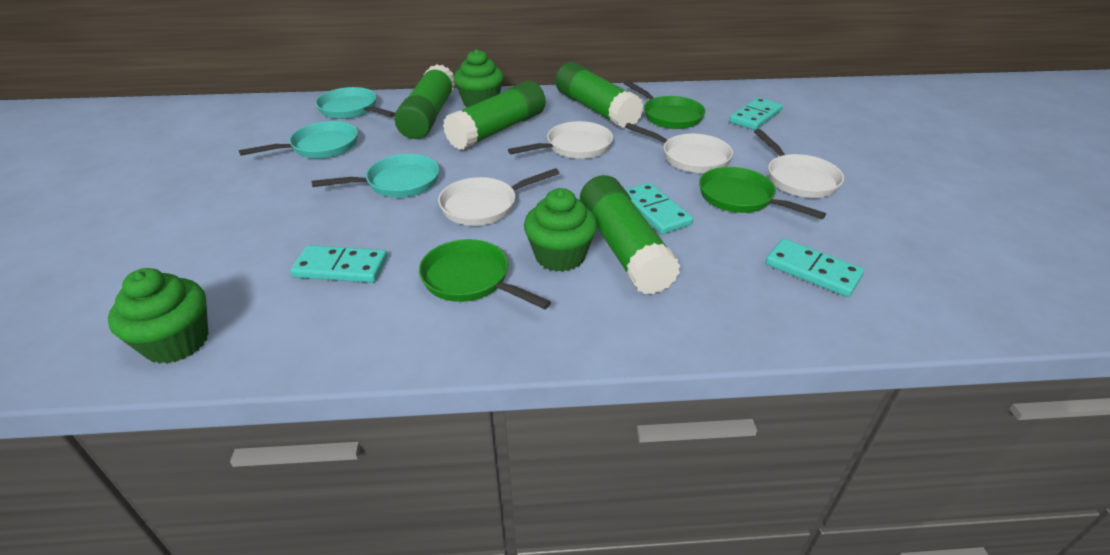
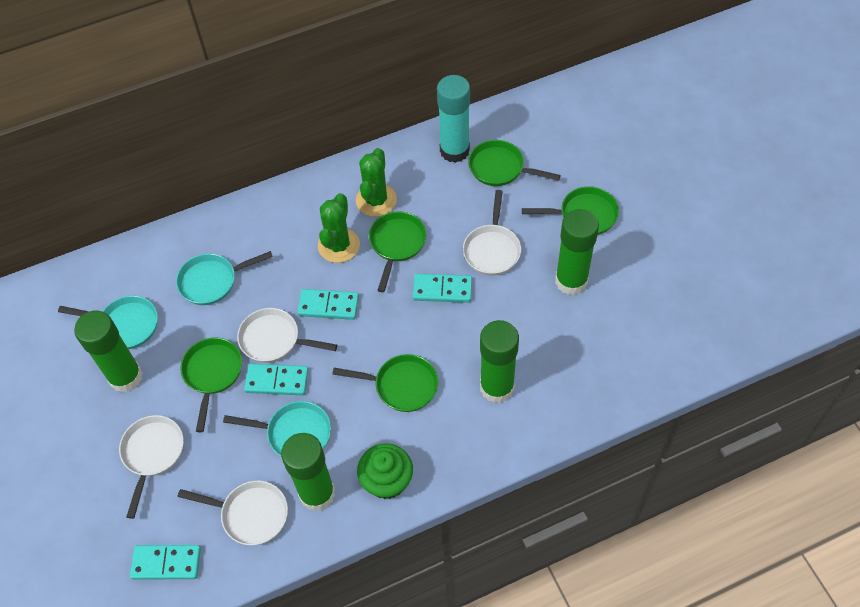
green cactus: none = 0 -> [318,193,360,263] [356,148,397,217] = 2
green cupcake: [108,268,209,364] [454,49,504,108] [524,188,597,272] = 3 -> [357,443,413,499] = 1
green pan: [419,239,551,309] [624,80,706,129] [699,167,826,219] = 3 -> [180,337,242,432] [332,354,438,412] [369,211,427,292] [468,140,561,186] [522,187,619,235] = 5
turquoise glue stick: none = 0 -> [437,75,470,163] = 1

